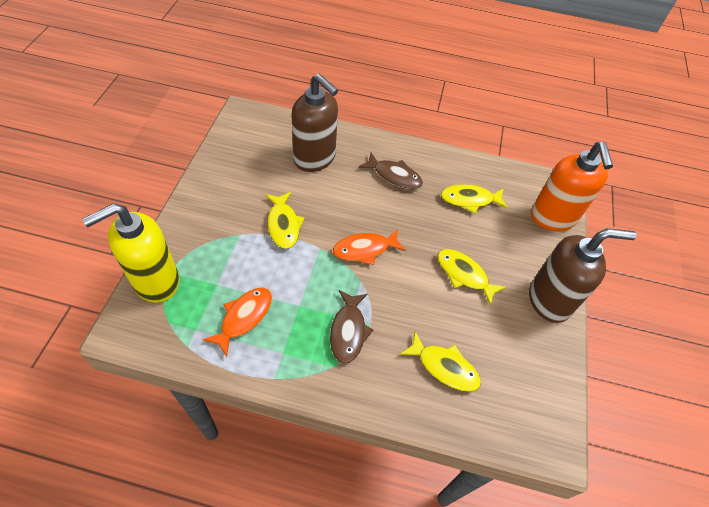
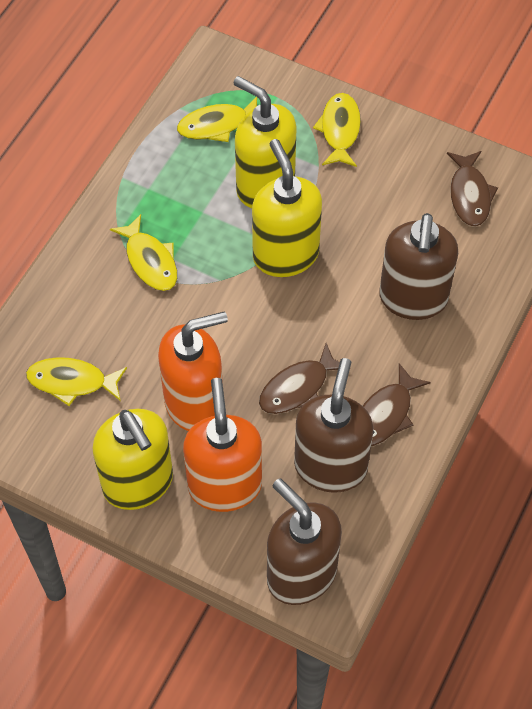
brown fish: [330,290,373,364] [359,152,423,189] = 2 -> [259,343,340,414] [363,363,431,446] [447,151,498,227] = 3
brown soap dispenser: [291,74,338,172] [529,228,637,323] = 2 -> [267,478,342,605] [294,358,373,493] [379,213,458,320] = 3
orange fish: [203,288,272,357] [333,228,406,265] = 2 -> none = 0
orange soap dispenser: [531,142,613,231] = 1 -> [158,312,228,431] [183,378,262,512] = 2
yellow soap dispenser: [82,204,179,303] = 1 -> [92,409,173,510] [234,76,296,208] [252,139,322,277] = 3

